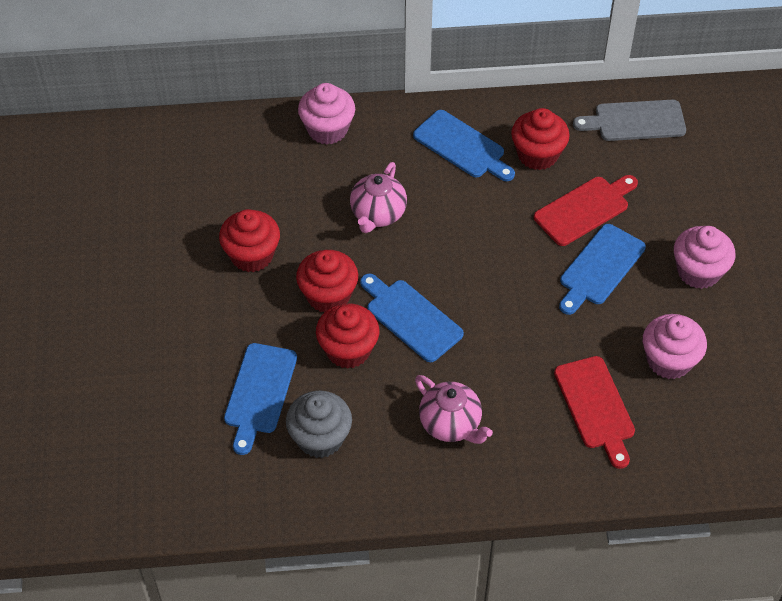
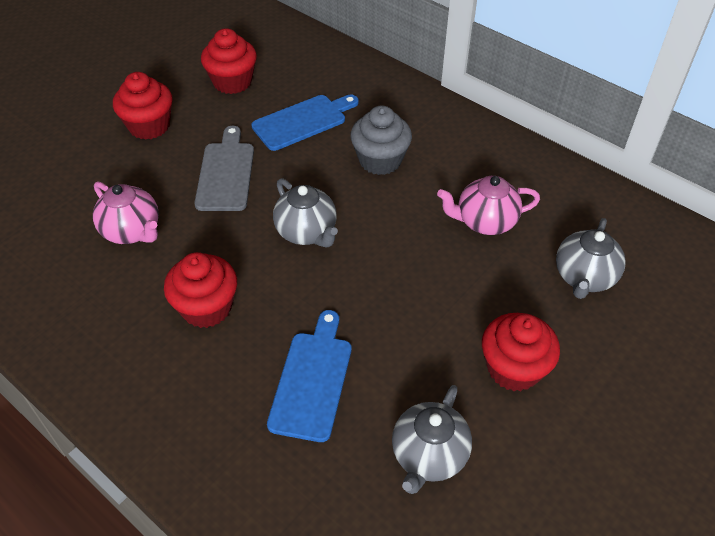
blue cutting board: [224,343,297,455] [360,273,464,362] [413,110,515,181] [559,224,646,315] = 4 -> [251,95,359,151] [267,310,351,442] = 2
grey teapot: none = 0 -> [273,178,338,247] [392,385,472,494] [556,218,626,299] = 3
pink cupcake: [298,83,355,145] [643,314,707,379] [674,226,735,289] = 3 -> none = 0
red cutting board: [534,175,638,246] [554,356,635,469] = 2 -> none = 0

